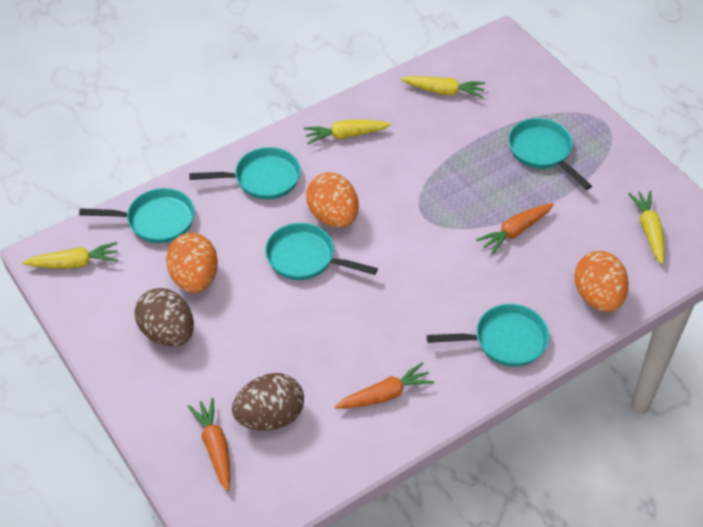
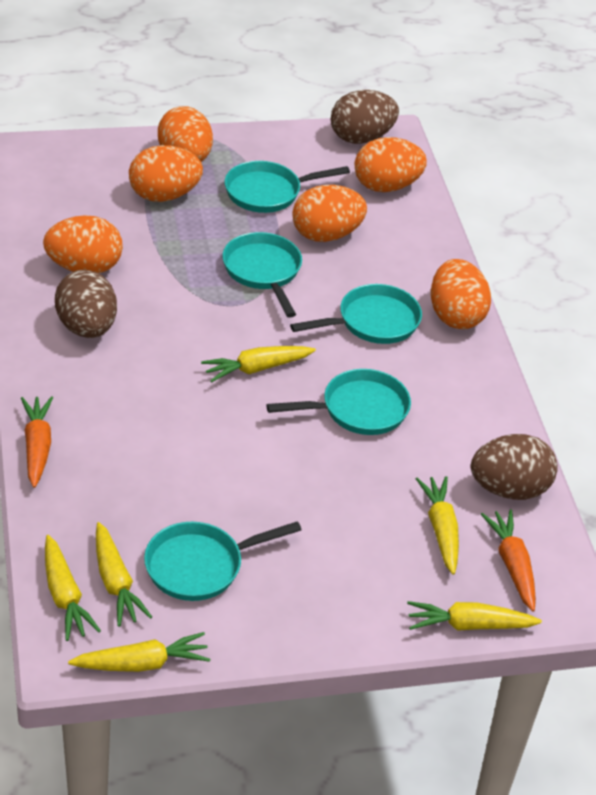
brown egg: [135,288,194,347] [232,373,304,430] = 2 -> [55,270,117,338] [331,90,399,144] [471,434,558,500] = 3
orange carrot: [188,398,230,491] [335,362,434,409] [476,203,554,255] = 3 -> [21,396,53,488] [481,509,536,612] = 2
orange egg: [166,233,218,293] [306,172,359,228] [574,251,629,312] = 3 -> [43,215,123,273] [129,145,203,202] [158,106,213,162] [292,185,367,242] [355,137,427,192] [431,259,491,329] = 6
yellow carrot: [22,242,118,269] [304,120,391,144] [401,76,485,98] [628,191,664,264] = 4 -> [45,535,101,641] [68,632,210,672] [96,522,152,627] [201,346,316,383] [407,601,542,631] [416,476,459,575] = 6

